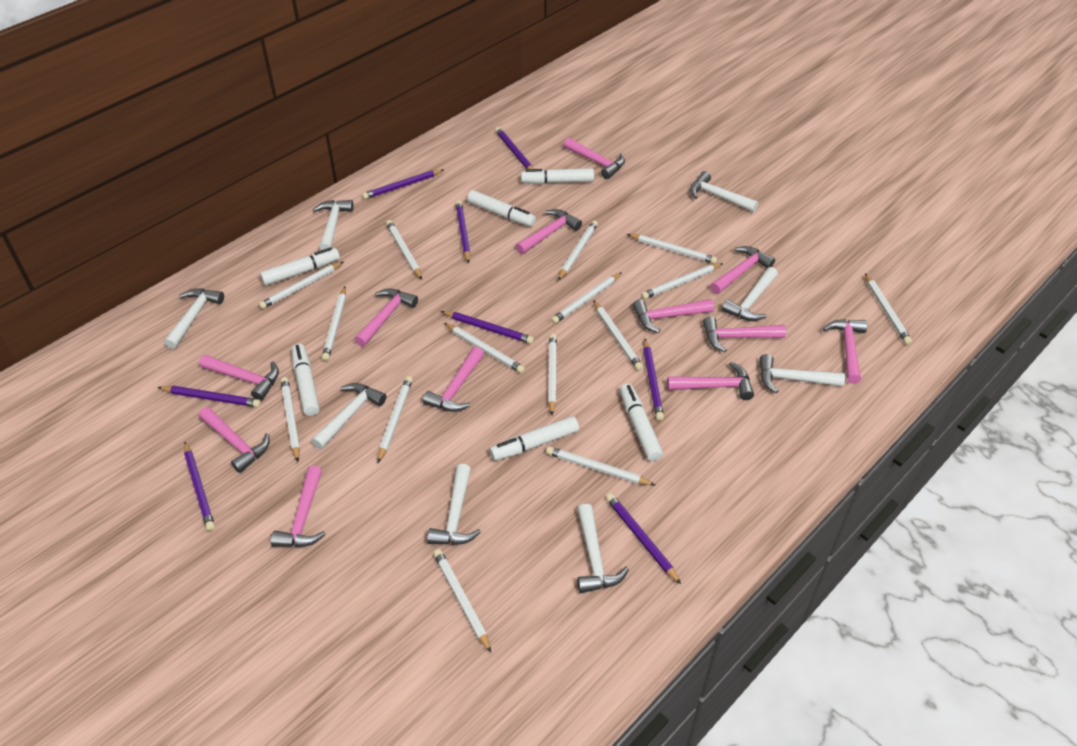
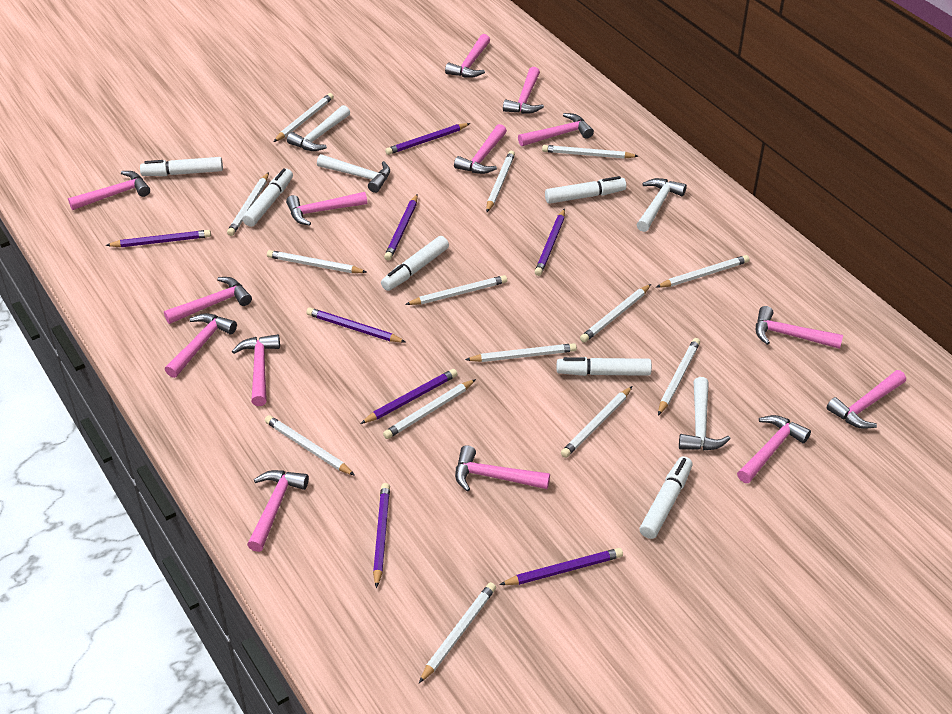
pink hammer: [199,355,279,401] [199,407,270,473] [271,466,326,547] [354,289,418,347] [423,347,484,412] [515,209,582,254] [564,138,625,179] [632,299,714,333] [667,362,754,400] [703,316,786,352] [710,246,775,294] [823,319,867,384] = 12 -> [68,171,150,210] [164,277,252,324] [165,313,237,378] [232,334,280,406] [247,470,309,552] [286,192,367,226] [445,34,490,78] [454,124,507,174] [455,445,550,492] [503,67,544,114] [518,113,594,146] [737,415,811,483] [756,306,843,349] [827,370,906,429] = 14
white hammer: [164,289,224,349] [311,383,387,449] [313,200,354,251] [427,464,481,545] [577,504,629,593] [690,171,758,212] [722,267,778,321] [759,354,845,393] = 8 -> [287,105,350,151] [317,154,390,193] [637,178,687,232] [679,377,730,450] = 4
white pencil: [259,261,344,309] [281,377,300,462] [322,287,346,361] [378,376,413,463] [386,220,422,280] [433,549,491,652] [444,323,525,373] [546,446,655,485] [548,334,557,415] [551,272,622,324] [558,220,598,281] [593,300,643,371] [627,234,717,264] [641,263,723,299] [865,273,912,345] = 15 -> [227,172,269,236] [265,415,355,476] [267,250,366,273] [274,93,334,142] [383,379,476,439] [405,275,507,305] [419,582,496,683] [465,343,577,362] [486,151,515,212] [542,145,638,159] [561,386,632,458] [580,284,651,342] [656,255,749,288] [658,338,700,415] = 14

